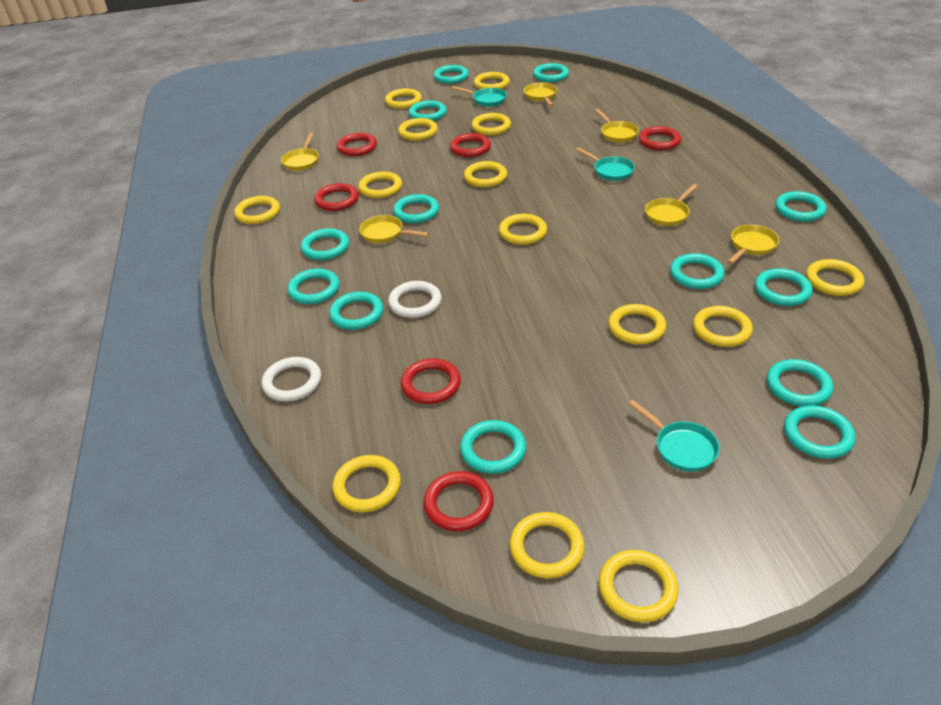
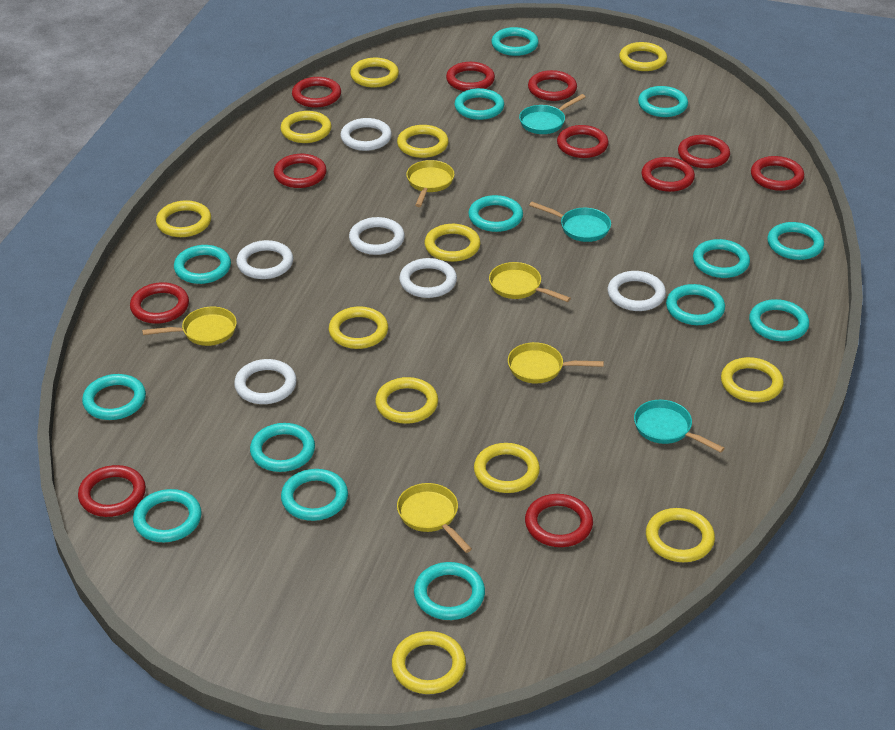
red ring: [314,183,359,211] [337,133,377,156] [401,358,461,404] [423,471,494,531] [450,133,491,157] [639,126,681,150] = 6 -> [78,465,146,517] [130,282,189,324] [274,154,327,188] [292,77,341,107] [446,62,495,91] [525,494,593,547] [528,70,577,101] [557,125,609,158] [641,157,695,192] [678,135,730,168] [751,156,804,191] = 11
turquoise ring: [287,269,339,304] [301,228,349,260] [329,292,383,330] [393,194,439,223] [409,100,447,121] [434,65,469,84] [460,420,526,474] [533,63,569,82] [670,253,725,289] [755,268,813,306] [767,359,833,406] [775,191,827,222] [784,405,855,459] = 13 -> [82,374,146,420] [133,489,201,542] [174,245,231,284] [250,423,315,472] [281,469,348,521] [414,562,485,620] [455,88,504,120] [468,195,523,232] [491,27,539,56] [638,86,688,117] [666,284,725,325] [693,239,750,278] [749,299,809,341] [767,222,824,260] = 14
white ring: [262,357,321,402] [388,281,442,318] = 2 -> [234,359,297,404] [236,240,293,279] [340,118,392,151] [349,217,405,255] [399,258,457,298] [608,271,666,311] = 6
yellow pan: [281,133,319,171] [359,215,429,243] [524,82,557,106] [594,109,639,143] [645,184,698,226] [727,225,779,264] = 6 -> [142,307,237,346] [397,483,472,553] [406,160,455,207] [489,262,571,302] [508,342,604,383] = 5
yellow ring: [234,196,280,224] [332,455,401,512] [358,171,402,198] [385,89,422,109] [398,118,438,141] [464,161,507,187] [471,113,511,135] [474,72,510,89] [499,214,547,245] [510,512,585,579] [599,550,679,622] [608,304,666,344] [693,306,753,347] [806,259,864,296] = 14 -> [156,200,211,237] [280,111,332,143] [329,306,388,349] [350,58,399,88] [375,377,438,424] [392,631,466,694] [397,125,449,158] [425,224,480,262] [474,443,540,493] [619,42,667,71] [646,508,715,562] [721,357,784,403] = 12

